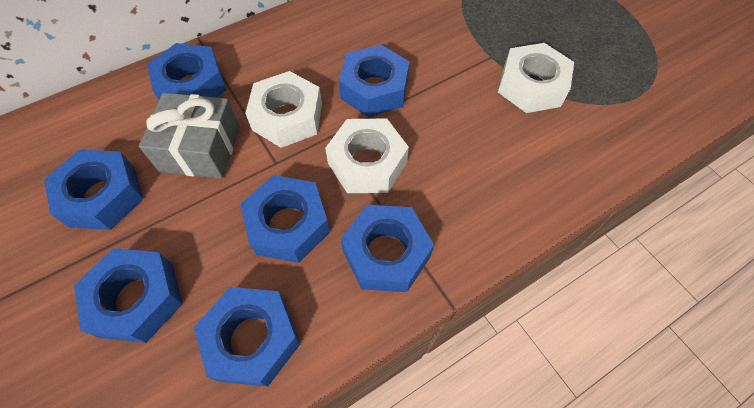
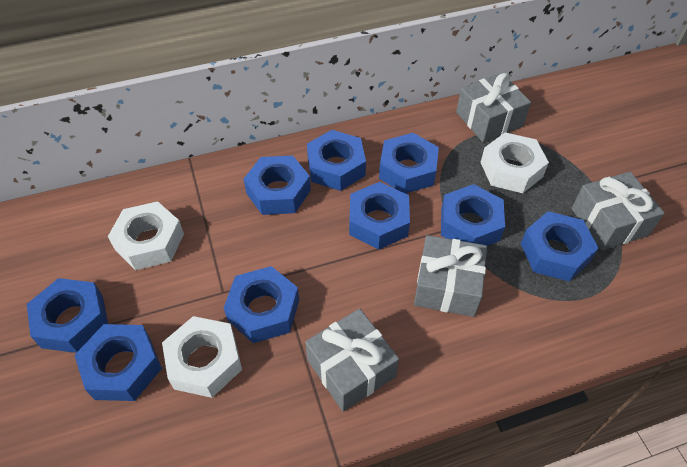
blue nut: [44,149,143,230] [74,248,183,343] [147,43,227,100] [194,287,300,387] [240,175,330,263] [339,45,410,117] [341,205,434,292] = 7 -> [27,278,108,353] [74,324,162,401] [224,266,299,343] [244,156,311,215] [307,130,366,191] [349,182,410,250] [379,133,439,194] [441,184,505,246] [521,211,598,282] = 9
grey gift: [139,93,240,179] = 1 -> [305,309,399,412] [414,235,487,317] [456,73,531,142] [571,172,664,250] = 4

